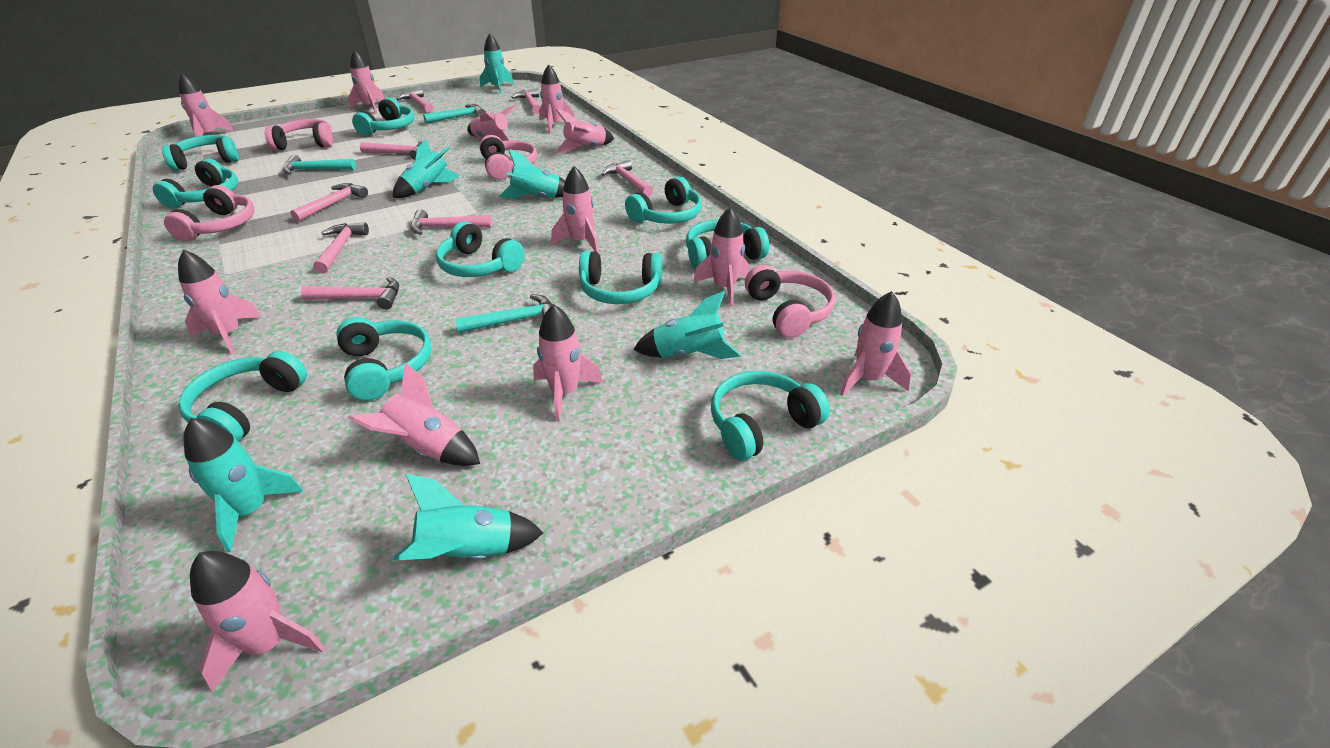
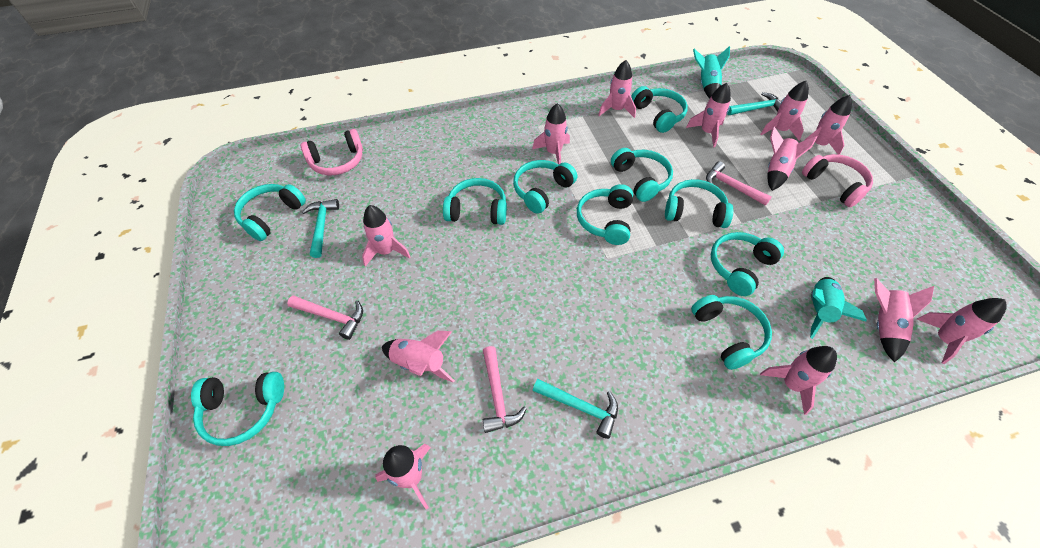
pink hammer: [290,183,368,222] [301,277,399,310] [313,222,369,273] [360,141,423,160] [397,88,433,112] [410,209,492,235] [512,88,540,114] [601,159,653,196] = 8 -> [287,295,363,340] [483,346,527,433] [706,161,772,206] = 3
pink headphones: [164,185,254,241] [265,119,333,151] [479,135,537,180] [745,265,835,338] = 4 -> [301,129,363,175] [802,154,873,207] = 2
turquoise rocket: [184,418,303,552] [392,139,460,198] [393,474,543,560] [480,33,514,94] [499,149,565,199] [633,291,741,359] = 6 -> [693,46,730,99] [810,277,867,339] = 2

